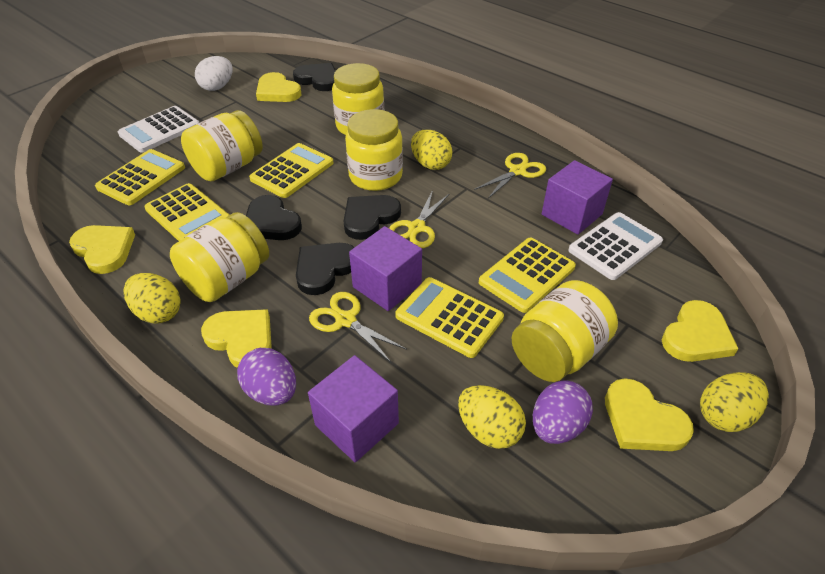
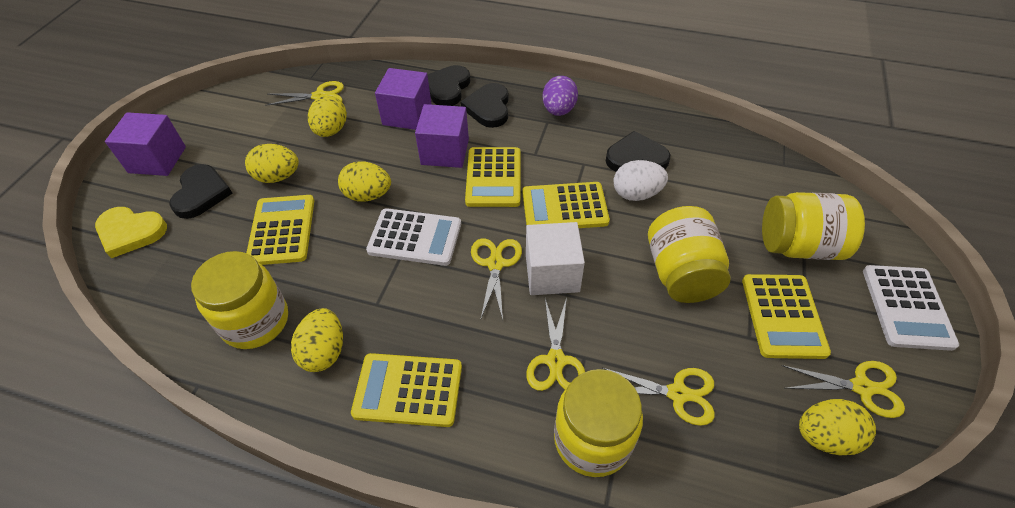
purple egg: [237,348,296,406] [533,380,593,444] = 2 -> [543,76,578,116] = 1
white cube: none = 0 -> [526,222,585,295] = 1
yellow egg: [124,273,181,324] [411,130,452,170] [458,385,526,449] [700,372,769,432] = 4 -> [245,144,299,183] [291,308,343,372] [308,95,347,137] [338,162,391,202] [799,399,876,455] = 5
yellow heart: [69,225,135,274] [201,309,272,368] [256,72,301,102] [605,378,694,451] [662,300,738,362] = 5 -> [95,207,167,258] = 1
yellow jar: [170,212,269,302] [181,110,263,181] [332,63,384,135] [345,109,403,191] [512,280,618,382] = 5 -> [191,251,288,349] [554,369,643,477] [648,206,731,303] [762,192,865,260] = 4
yellow scissors: [309,292,407,362] [389,190,450,248] [474,153,546,198] = 3 -> [265,81,344,106] [471,238,522,320] [526,297,585,391] [603,368,715,426] [782,361,905,418] = 5

